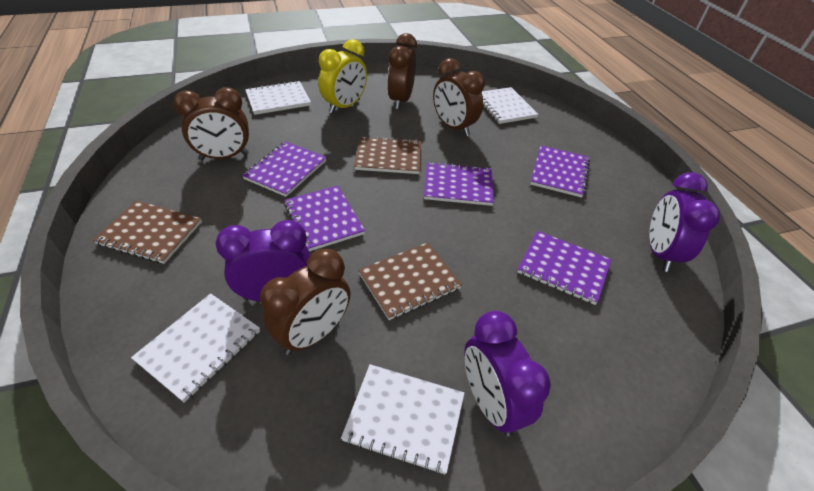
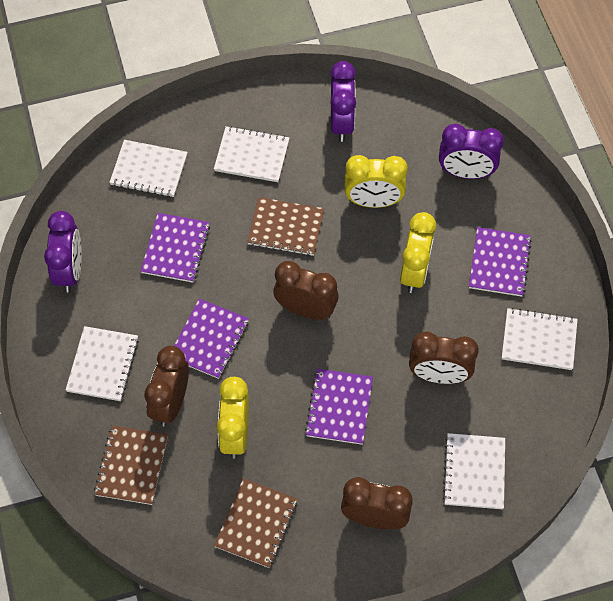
purple notebook: [242,141,327,197] [284,185,365,251] [424,162,494,206] [517,231,612,305] [530,146,590,198] = 5 -> [141,213,210,283] [174,298,249,379] [305,369,373,445] [469,227,532,297] = 4
white notebook: [131,293,260,403] [245,81,311,115] [341,364,465,474] [482,87,538,124] = 4 -> [66,326,139,401] [109,140,188,197] [214,126,289,182] [443,433,505,509] [502,308,578,370] = 5
yellow clock: [318,39,367,114] = 1 -> [217,377,249,459] [344,155,408,208] [400,212,436,293] = 3

